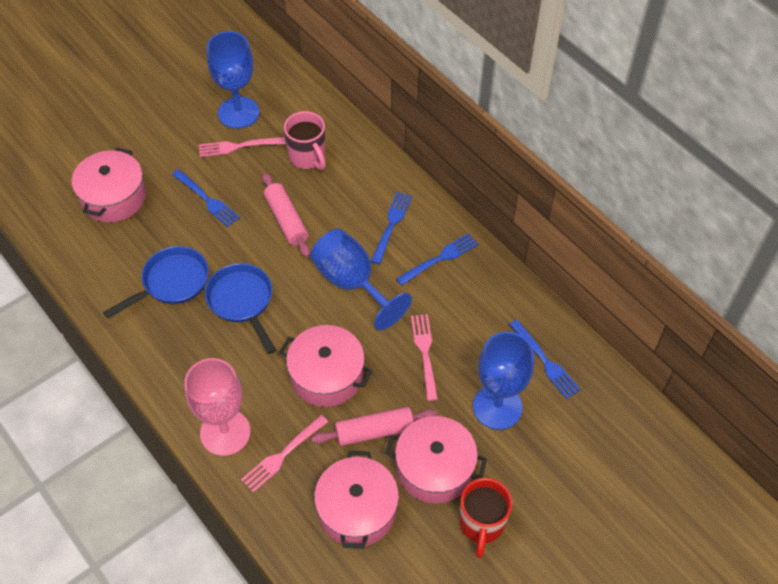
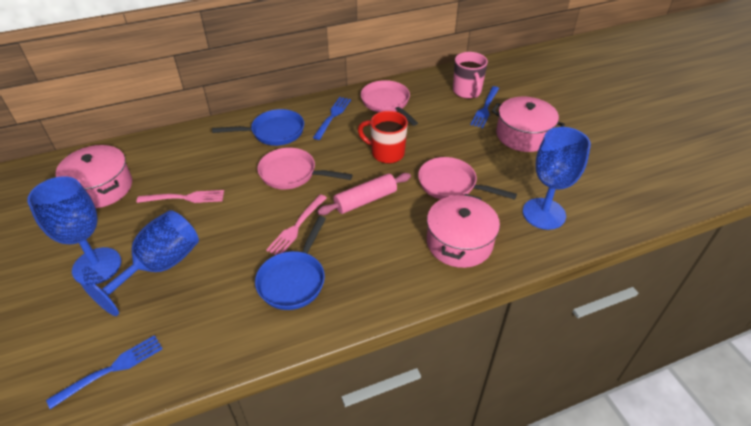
blue fork: [172,169,240,227] [371,192,412,265] [396,233,478,286] [509,319,581,399] = 4 -> [46,335,163,409] [313,97,351,140] [470,86,499,128] = 3
pink fork: [199,137,286,157] [241,415,328,493] [411,314,438,401] = 3 -> [136,190,224,203] [266,194,327,255] = 2
pink goblet: [184,358,251,456] = 1 -> none = 0
pink pan: none = 0 -> [258,148,353,189] [361,80,418,126] [418,157,517,200] = 3
pink pot: [72,148,146,222] [280,325,373,407] [314,451,399,549] [386,416,487,504] = 4 -> [56,145,132,208] [427,194,500,268] [492,97,565,152] = 3
pink rolling pin: [262,173,310,258] [311,407,437,446] = 2 -> [317,173,411,215] = 1

